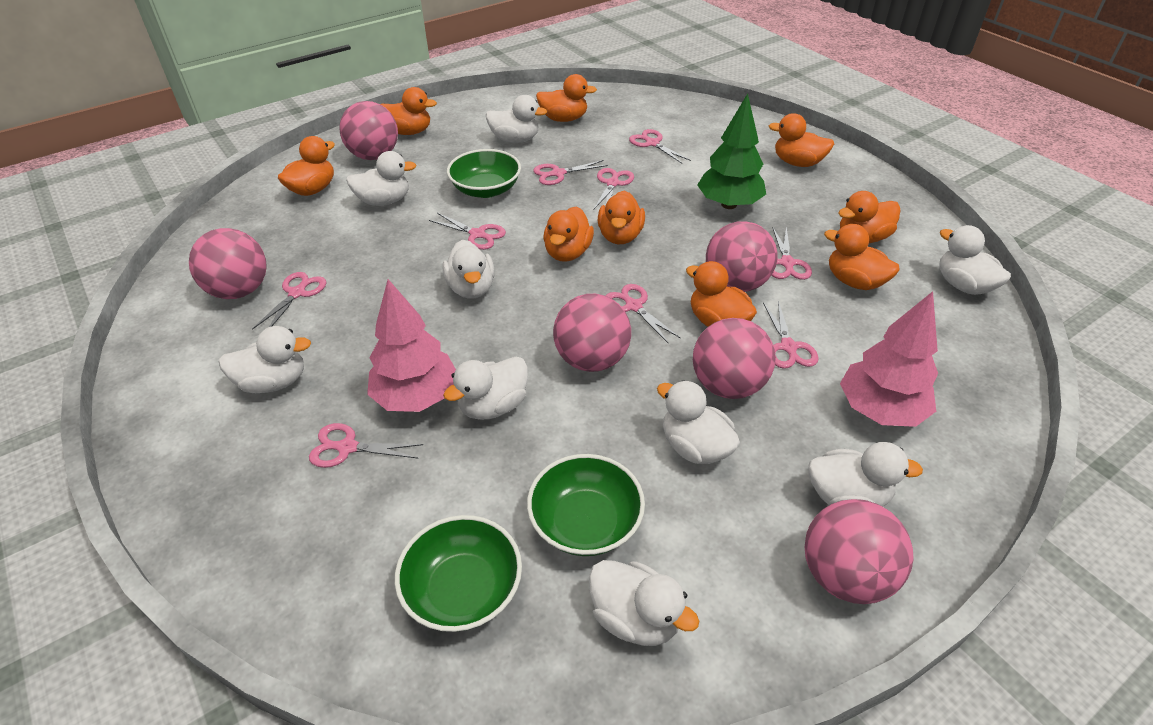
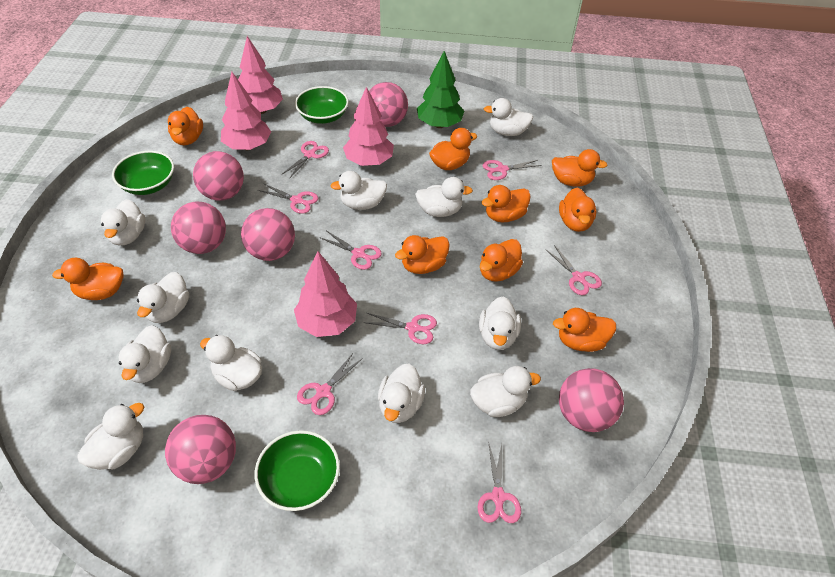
pink scissors: [252,272,327,330] [309,423,423,468] [429,213,506,250] [533,160,608,185] [594,168,634,209] [606,284,681,344] [629,129,691,163] [763,301,819,369] [771,227,812,280] = 9 -> [258,183,318,214] [281,141,329,179] [297,352,363,415] [319,231,382,270] [363,313,437,344] [477,441,521,523] [483,160,542,180] [545,245,602,295] = 8
pink tree: [367,279,456,412] [840,291,938,427] = 2 -> [221,72,271,150] [238,36,283,114] [294,251,357,337] [343,87,394,166] = 4
white duck: [219,326,311,393] [346,151,416,206] [442,240,495,299] [443,357,528,420] [486,95,547,143] [589,560,699,646] [657,380,740,464] [808,442,923,507] [939,225,1011,295] = 9 -> [77,403,144,470] [101,199,145,246] [118,325,171,383] [137,272,189,323] [200,335,262,391] [330,171,387,210] [378,364,425,423] [415,177,473,217] [470,366,541,417] [479,296,521,350] [484,98,533,136] = 11

